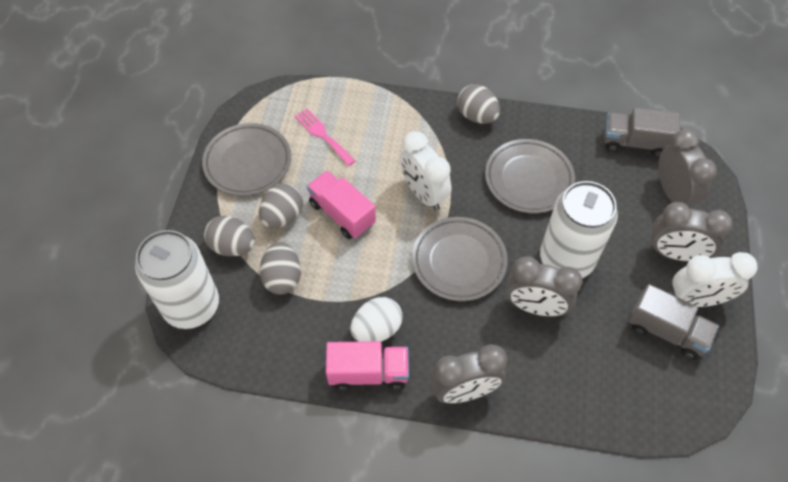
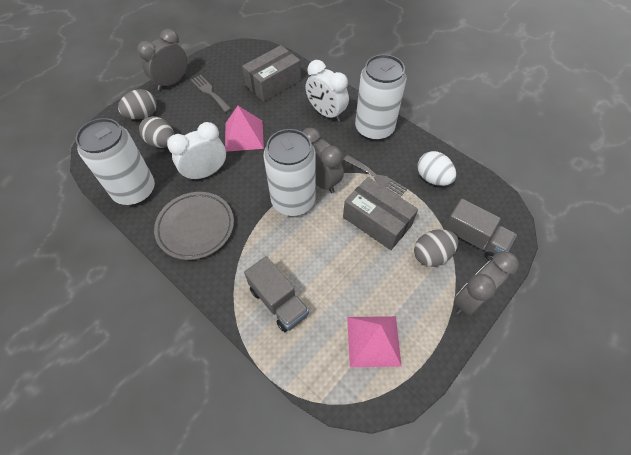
grey box: none = 0 -> [242,45,301,102] [343,177,418,250] = 2
grey clock: [430,344,507,403] [506,256,583,317] [650,202,733,262] [658,129,717,206] = 4 -> [137,29,188,90] [302,128,344,193] [454,251,519,316] = 3
grey egg: [204,216,255,256] [259,183,303,228] [260,242,301,295] [457,84,500,124] = 4 -> [118,89,157,119] [139,116,174,148] [414,229,458,267] = 3
grey fork: none = 0 -> [191,75,231,112] [344,155,407,197] = 2
grey plate: [202,123,291,196] [412,217,508,301] [485,139,575,213] = 3 -> [154,192,234,260] = 1
pink fork: [294,109,356,166] = 1 -> none = 0
pink pyramid: none = 0 -> [225,106,264,152] [347,316,402,367] = 2
pink truck: [307,171,376,239] [326,341,409,391] = 2 -> none = 0
white can: [135,230,219,329] [540,181,618,278] = 2 -> [75,118,155,205] [263,129,316,216] [355,54,407,141] = 3

